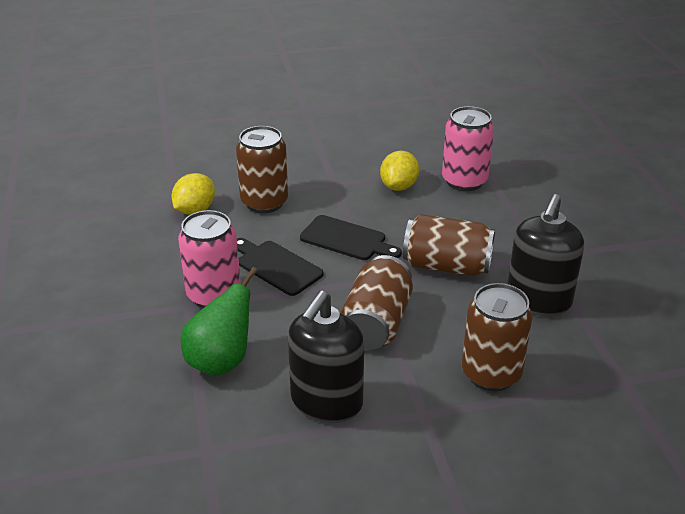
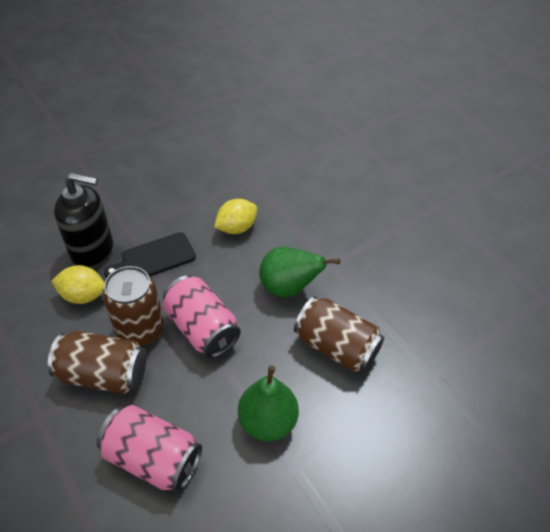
black cutting board: [237,238,324,296] [300,215,402,260] = 2 -> [104,232,196,277] = 1
black soap dispenser: [288,291,364,423] [507,194,584,316] = 2 -> [54,173,113,268] = 1
brown can: [236,126,288,213] [340,255,413,350] [403,214,495,276] [462,283,533,391] = 4 -> [48,331,146,394] [103,266,164,346] [294,296,384,372] = 3
green pear: [180,267,258,376] = 1 -> [238,365,299,442] [259,247,340,298] = 2

